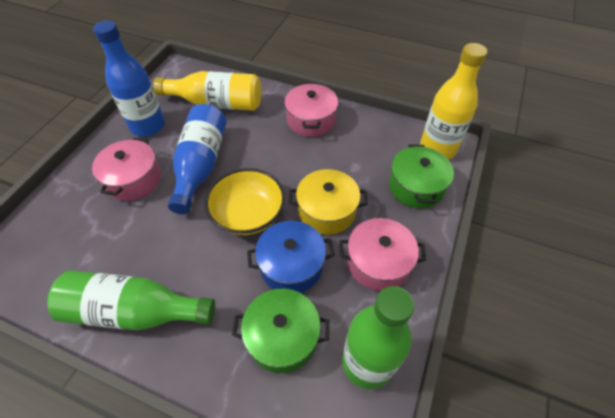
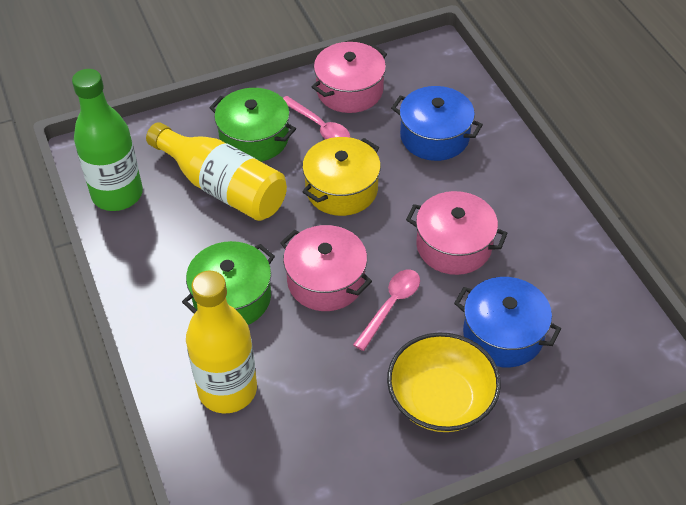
blue bottle: [93,20,165,137] [168,104,226,214] = 2 -> none = 0
blue pot: [247,221,335,293] = 1 -> [391,86,483,161] [454,277,561,367] = 2
green bottle: [47,270,215,330] [342,286,414,389] = 2 -> [72,69,143,211] = 1
pink spoon: none = 0 -> [283,96,350,139] [353,269,420,351] = 2

